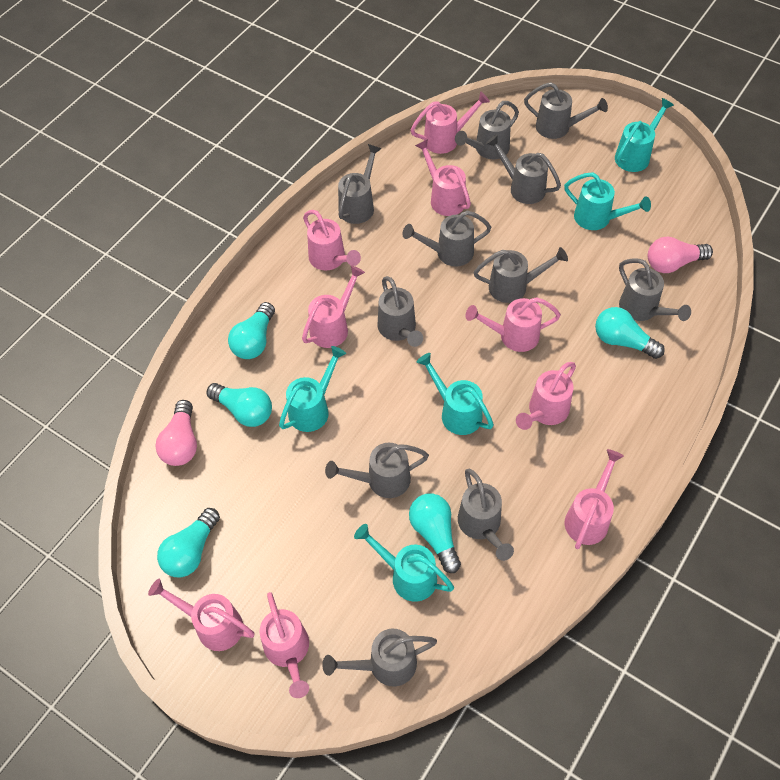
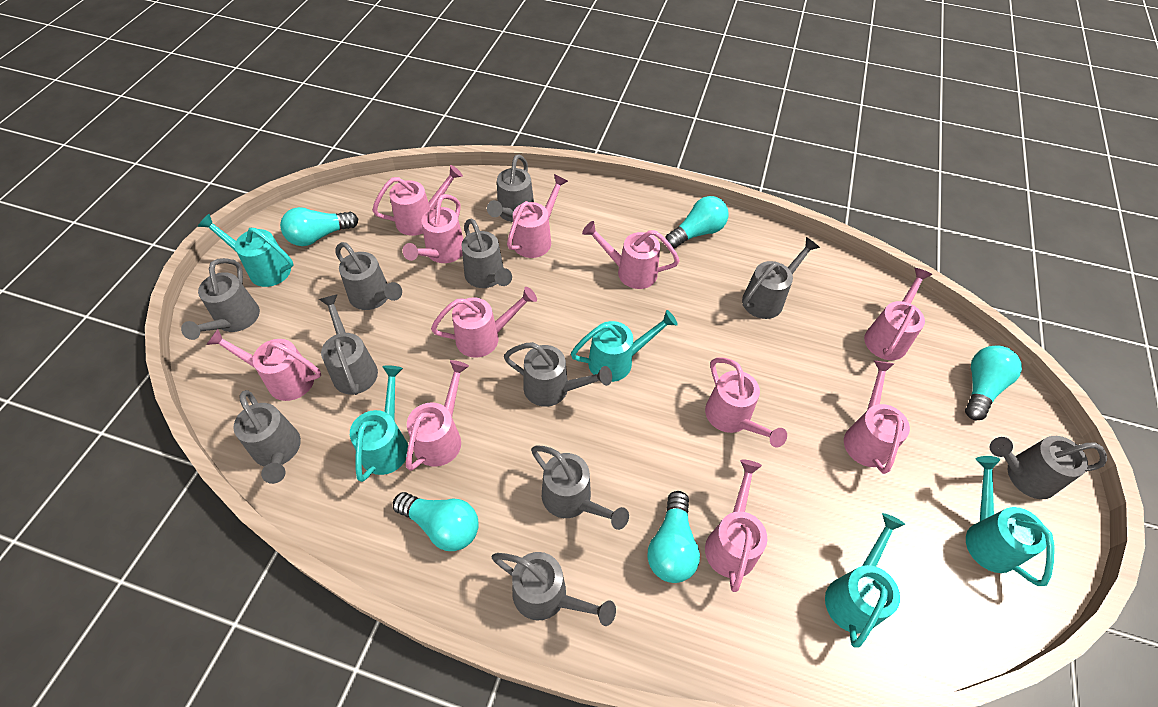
pink light bulb: [155,400,197,466] [648,237,713,273] = 2 -> none = 0
pink watering can: [148,579,255,651] [260,592,309,698] [302,265,365,348] [303,210,361,271] [411,91,490,154] [415,139,471,216] [466,297,561,352] [516,362,576,430] [565,449,624,549] = 9 -> [206,329,321,401] [372,165,463,236] [402,194,463,263] [406,360,469,471] [431,287,537,358] [507,174,568,258] [582,221,680,289] [705,358,787,447] [705,460,767,592] [844,361,910,474] [864,268,932,360] = 11

